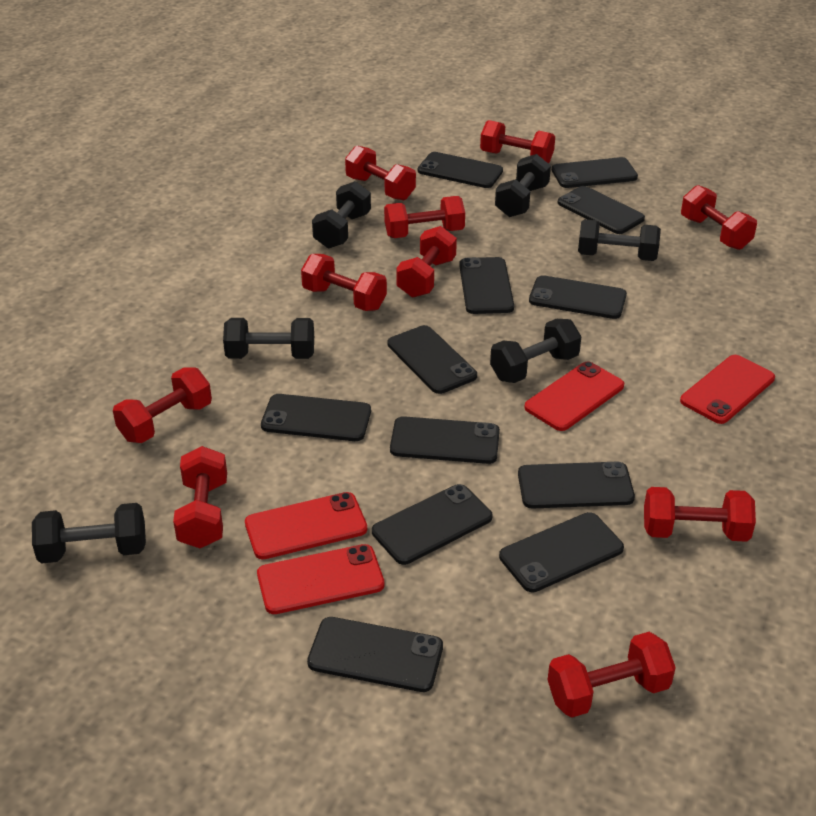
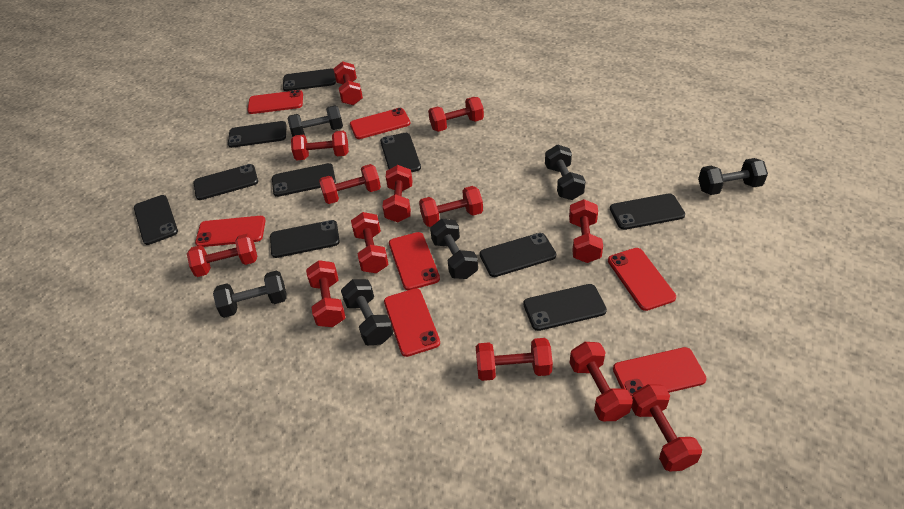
black phone: [261,394,371,441] [307,617,443,692] [372,484,493,565] [388,325,477,394] [390,416,500,464] [418,152,503,188] [459,257,514,314] [499,512,624,592] [518,462,635,508] [529,275,627,319] [552,157,638,188] [558,186,645,234] = 12 -> [134,195,178,245] [193,164,258,200] [228,121,287,148] [270,220,340,258] [272,163,336,197] [283,69,336,91] [380,133,421,172] [480,233,556,277] [523,284,607,331] [610,193,685,230] = 10
red dumbbell: [113,367,212,443] [173,446,227,548] [301,254,387,311] [345,145,416,200] [384,196,465,238] [396,226,457,297] [480,120,555,163] [548,632,676,718] [644,487,756,542] [681,185,757,250] = 10 -> [187,233,257,277] [291,131,349,160] [306,260,345,327] [319,164,381,204] [334,61,363,105] [351,212,389,273] [383,165,412,222] [419,186,483,227] [428,97,484,132] [476,338,553,381] [569,199,603,263] [570,342,633,421] [631,384,702,471] = 13
red phone: [245,492,367,560] [257,544,385,614] [524,361,624,431] [680,355,775,424] = 4 -> [195,216,266,247] [248,90,303,114] [350,108,411,139] [384,288,440,357] [389,232,440,290] [608,248,676,311] [613,347,707,397] = 7

